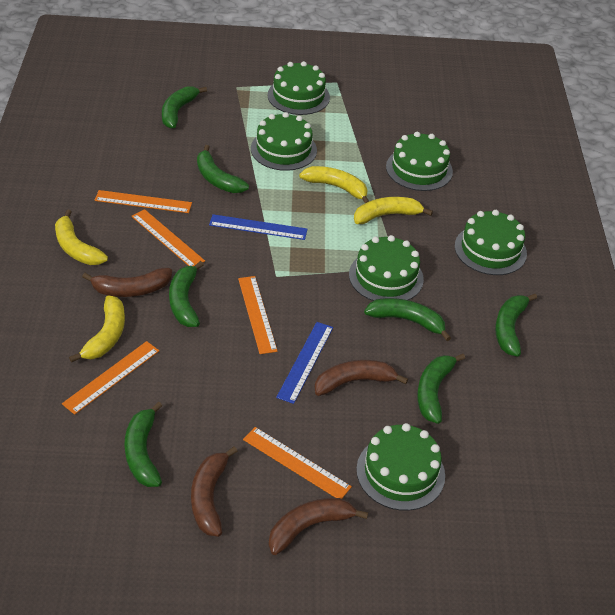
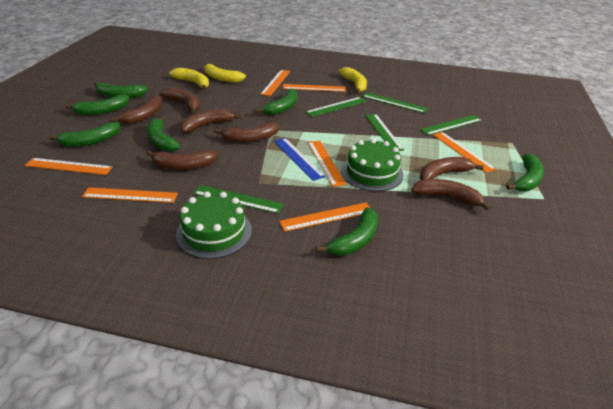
blue ruler: [209,214,307,240] [276,322,333,404] = 2 -> [274,138,326,181] = 1
brown banana: [82,268,172,297] [191,446,237,537] [269,498,368,555] [315,360,408,396] = 4 -> [110,95,162,124] [146,150,218,170] [160,87,200,114] [180,109,242,133] [214,122,279,143] [411,179,491,211] [420,157,484,180] = 7
green cake: [251,112,317,171] [268,61,330,115] [349,235,424,301] [356,423,445,511] [386,132,453,191] [455,210,527,275] = 6 -> [176,192,252,259] [341,138,404,191] = 2
green ruler: none = 0 -> [193,185,284,214] [306,97,367,117] [362,92,428,113] [365,114,404,151] [420,115,482,135] = 5
orange ruler: [62,341,159,415] [94,190,192,213] [132,209,205,266] [238,276,278,354] [243,427,352,499] = 5 -> [25,158,113,175] [82,187,178,203] [260,70,290,96] [279,203,370,232] [283,84,346,92] [308,141,346,187] [433,132,496,173] = 7
yellow banana: [55,210,108,265] [69,295,125,363] [299,166,369,203] [354,197,433,224] = 4 -> [169,68,209,90] [204,62,246,83] [339,67,367,93] = 3

